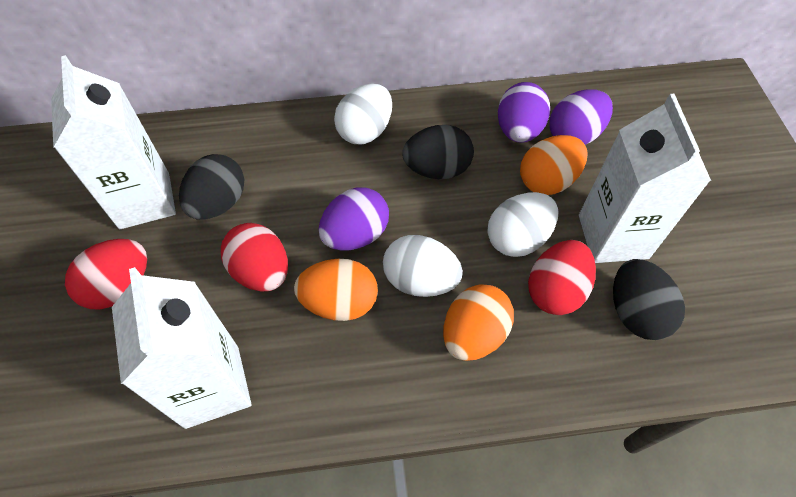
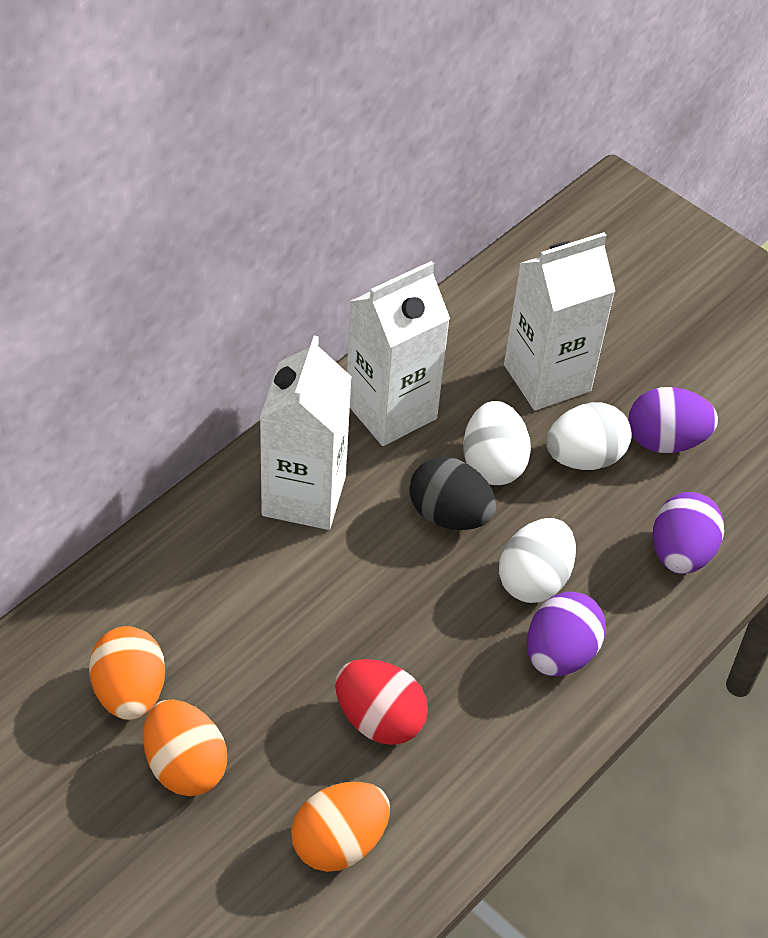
black egg: [179,154,245,220] [402,125,474,179] [613,259,685,340] = 3 -> [409,457,496,530] = 1
red egg: [65,239,147,310] [221,223,288,292] [528,240,596,315] = 3 -> [335,659,428,745] = 1

